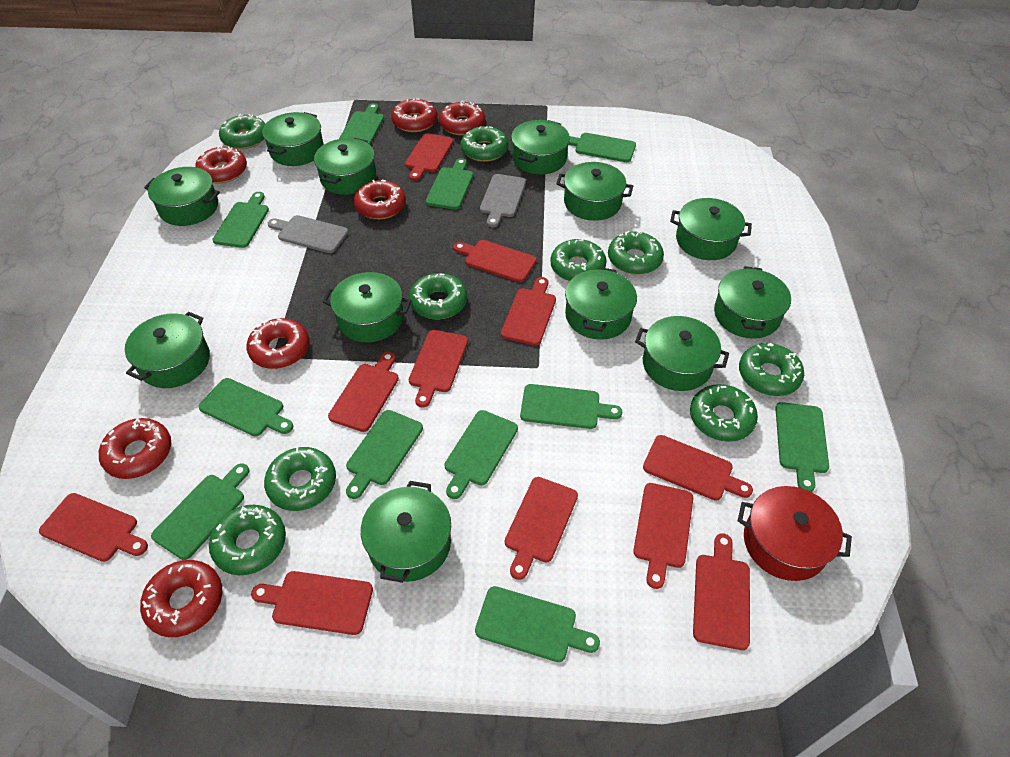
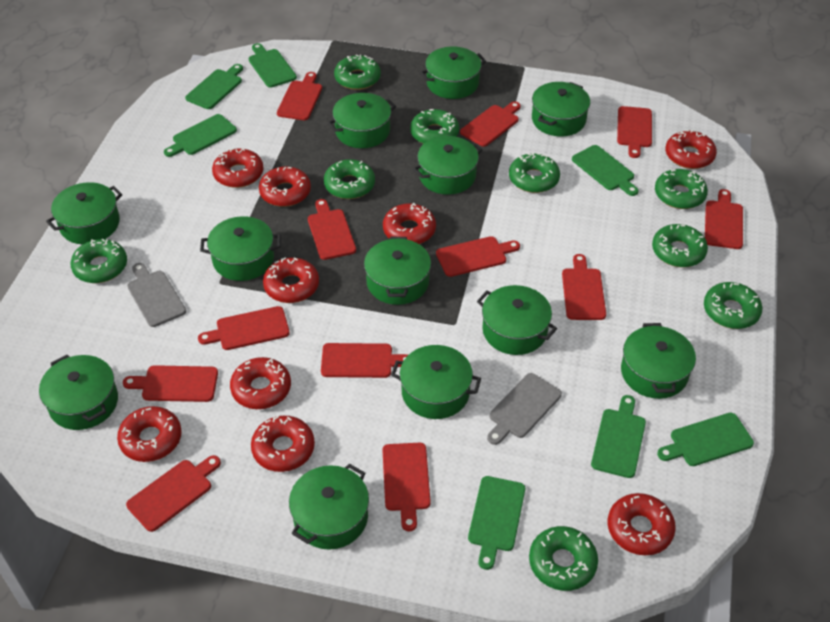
green cutting board: [151,463,250,560] [199,378,293,436] [212,192,269,248] [339,103,384,145] [346,410,423,499] [426,158,473,210] [444,410,518,499] [475,586,600,662] [520,384,622,429] [568,133,636,162] [775,402,829,492] = 11 -> [164,114,237,157] [185,64,243,109] [249,43,297,88] [468,476,525,570] [572,145,639,196] [591,395,646,478] [657,413,754,466] = 7
red cutting board: [39,493,148,562] [251,571,373,635] [328,352,399,432] [405,133,454,181] [409,330,468,407] [453,240,537,282] [501,277,556,346] [505,477,578,580] [633,483,693,589] [643,435,753,501] [693,533,750,650] = 11 -> [123,365,218,402] [126,455,221,532] [198,306,290,350] [277,72,322,120] [308,199,356,260] [321,343,408,378] [382,443,431,531] [436,236,520,277] [460,101,521,147] [562,254,606,320] [617,106,652,158] [705,189,743,249] = 12
red donut: [99,418,171,479] [140,560,222,637] [195,146,247,183] [247,318,310,369] [354,180,406,219] [391,99,438,132] [439,101,485,136] = 7 -> [117,406,182,462] [212,148,264,188] [230,357,291,409] [251,416,315,472] [259,166,311,207] [263,257,319,303] [383,203,436,244] [608,493,676,555] [665,130,717,169] = 9
red pot: [738,486,852,581] = 1 -> none = 0

